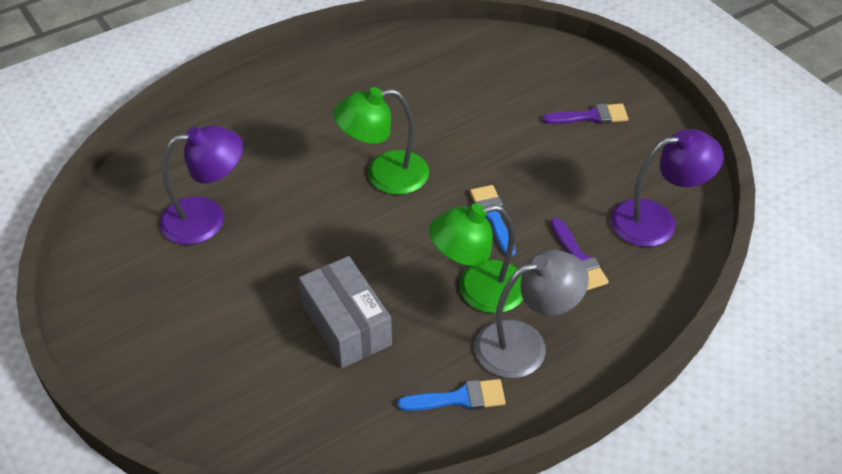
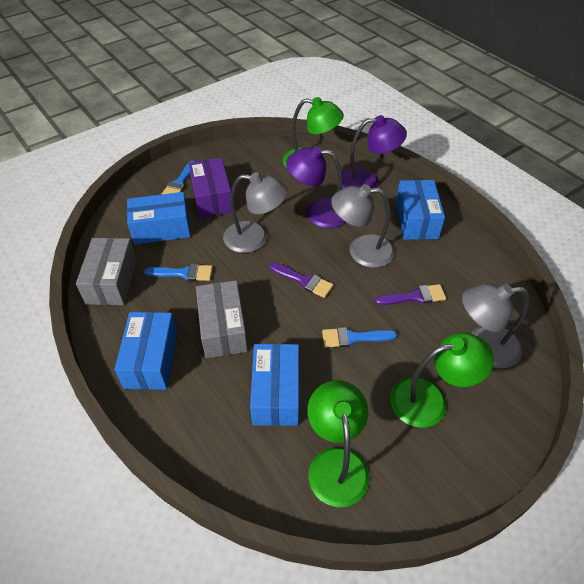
blue box: none = 0 -> [114,312,177,390] [127,192,191,245] [250,344,299,426] [396,180,445,240] = 4
blue brush: [397,379,506,411] [470,185,516,256] = 2 -> [144,264,213,281] [161,161,195,195] [322,327,397,348] = 3
green lamp: [333,87,429,195] [429,204,523,313] = 2 -> [283,97,344,168] [307,380,370,507] [390,332,494,428] = 3
grey box: [299,256,392,368] = 1 -> [76,238,137,305] [196,280,248,358] = 2
grey lamp: [475,249,589,378] = 1 -> [223,172,288,253] [331,184,395,268] [462,283,529,368] = 3
purple box: none = 0 -> [189,158,232,218] = 1

